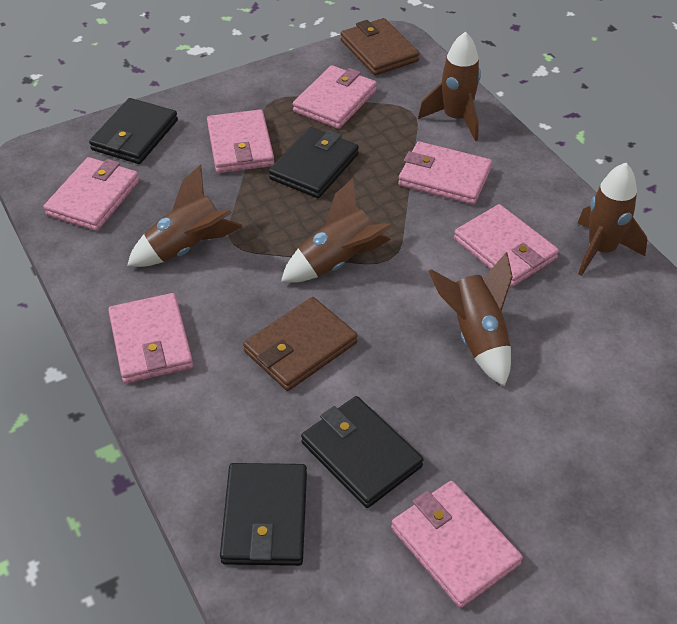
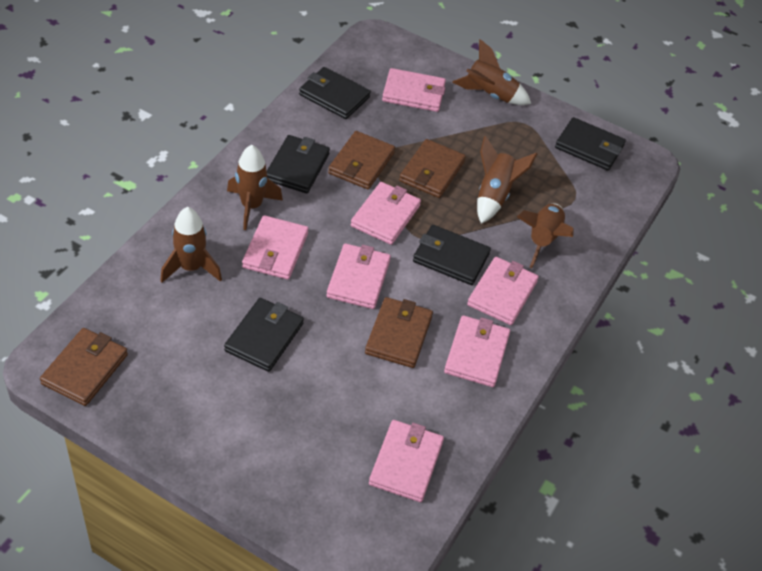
black wallet: [89,98,178,164] [220,463,307,566] [269,127,359,198] [301,396,424,508] = 4 -> [224,298,304,372] [267,135,330,193] [299,67,371,119] [413,225,491,285] [555,117,626,171] = 5
brown wallet: [243,297,357,391] [341,18,420,76] = 2 -> [40,328,128,406] [328,131,395,189] [365,297,433,368] [399,139,466,198] = 4

